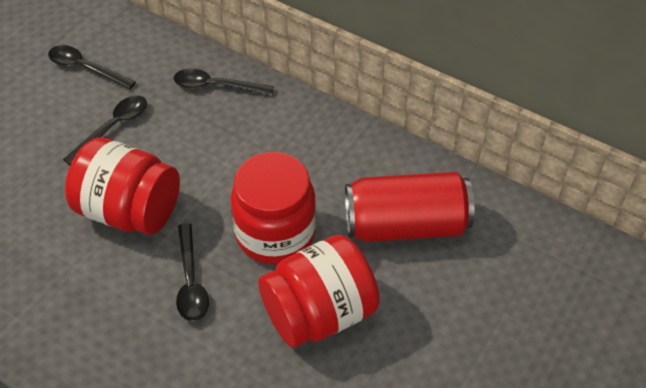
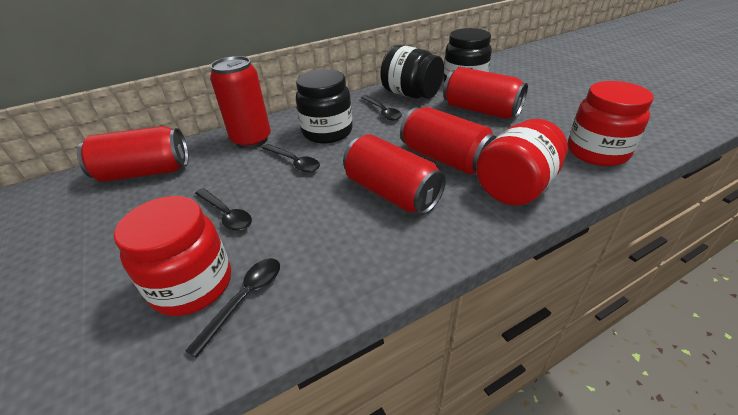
black jar: none = 0 -> [296,69,353,143] [380,45,444,99] [443,28,492,82] = 3
red can: [345,172,474,242] = 1 -> [77,126,189,182] [210,56,271,149] [343,134,446,214] [400,107,496,175] [443,67,528,119] = 5

